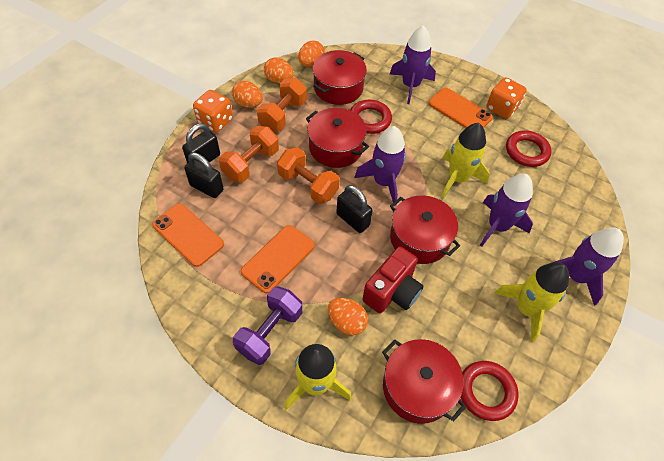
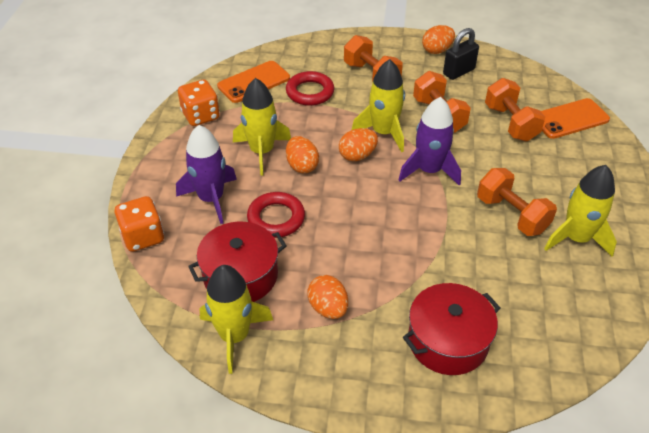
black padlock: [182,123,220,163] [184,153,224,198] [336,185,373,233] = 3 -> [443,28,479,80] = 1
orange dumbbell: [219,126,279,182] [257,78,307,131] [277,147,340,204] = 3 -> [344,35,403,83] [413,71,471,133] [477,168,557,236] [485,78,545,141] = 4
orange phone: [152,203,224,267] [241,225,315,293] [428,88,493,128] = 3 -> [217,61,290,103] [541,98,610,139] = 2
purple dumbbell: [233,286,302,365] = 1 -> none = 0
purple rocket: [354,126,406,206] [389,25,436,104] [480,174,533,247] [552,228,624,306] = 4 -> [176,125,237,224] [398,97,461,186] = 2
red camera: [363,246,423,313] = 1 -> none = 0
red pot: [306,108,369,168] [313,50,367,105] [382,339,466,424] [390,195,460,264] = 4 -> [188,222,287,302] [403,283,500,375] = 2
red ring: [350,100,392,134] [461,361,519,421] [506,131,552,167] = 3 -> [247,192,305,238] [286,71,334,106] = 2
yellow rocket: [284,344,352,410] [441,123,489,198] [494,262,569,342] = 3 -> [200,265,273,374] [233,78,291,175] [352,59,405,152] [544,165,617,257] = 4

